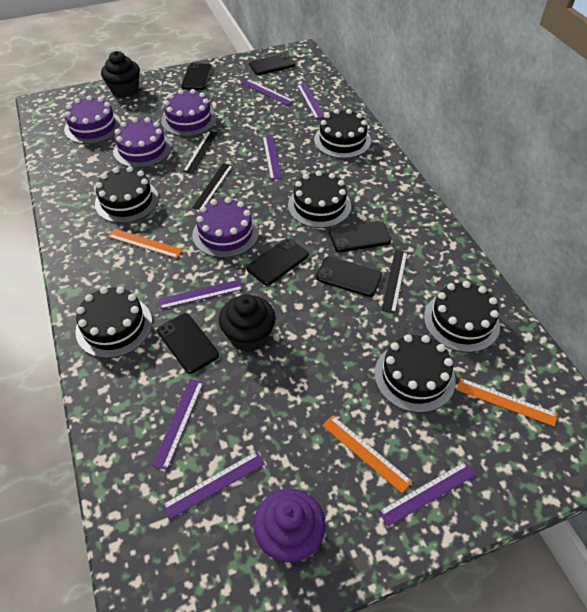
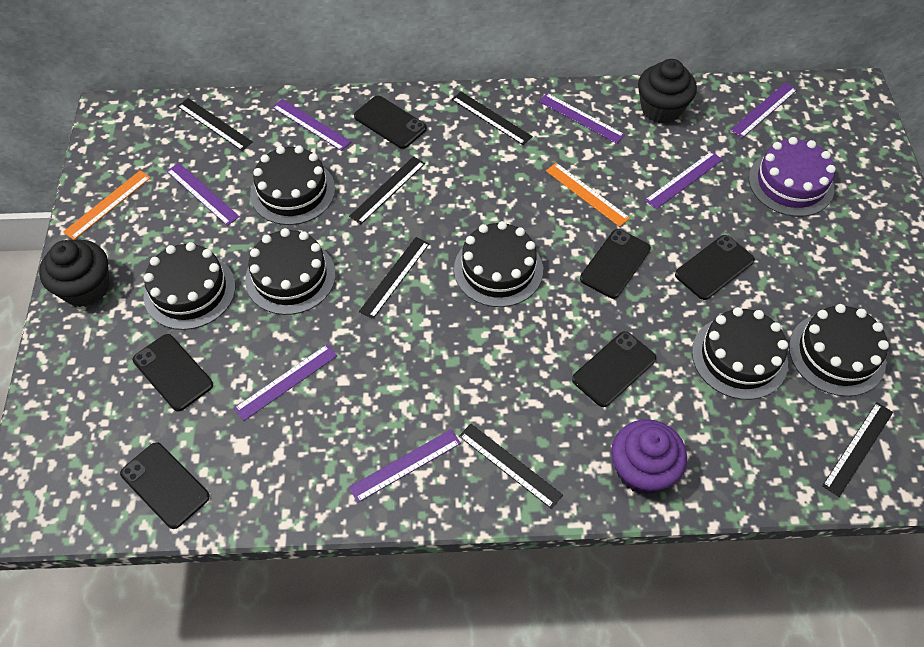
black ruler: [183,131,218,174] [192,163,233,210] [382,250,408,314] = 3 -> [177,98,253,151] [349,156,425,224] [359,237,430,319] [452,92,533,145] [459,424,563,509] [822,402,893,497] = 6
orange ruler: [108,229,183,258] [322,415,412,493] [457,378,557,427] = 3 -> [63,170,151,240] [546,163,630,227] = 2
purple cake: [64,95,121,144] [113,117,172,168] [161,89,217,136] [192,197,259,258] = 4 -> [749,137,836,217] = 1

